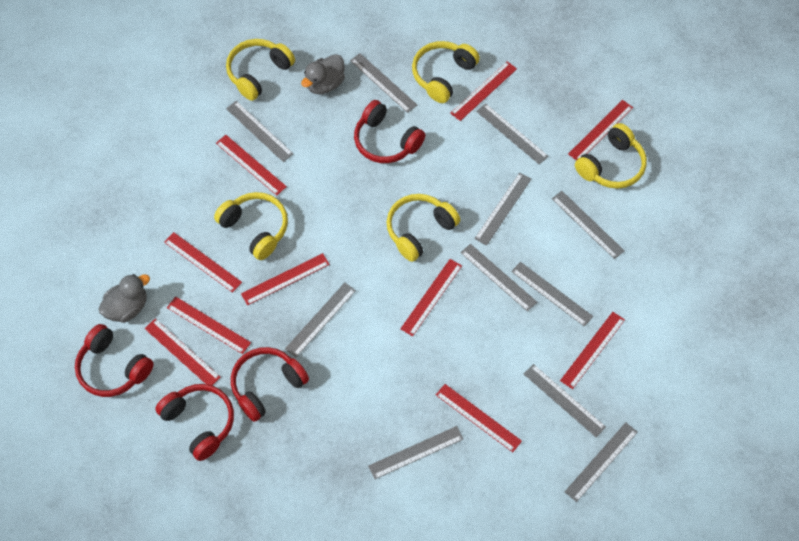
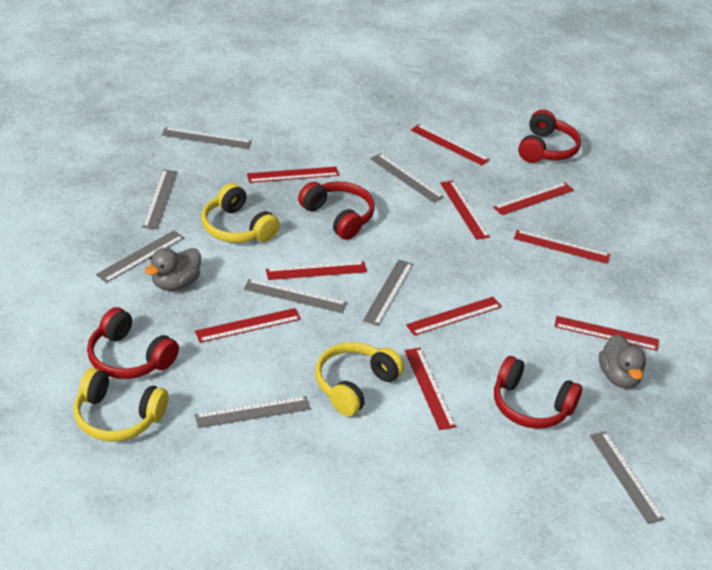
grey ruler: [226,101,293,162] [285,283,356,357] [350,53,417,113] [368,426,463,479] [461,244,537,312] [474,172,531,246] [476,103,549,165] [511,262,593,327] [524,364,606,437] [552,191,625,259] [565,422,638,502] = 11 -> [96,230,184,283] [142,170,177,229] [162,127,252,149] [195,396,311,428] [244,279,347,313] [363,259,413,326] [370,154,444,203] [590,431,664,524] = 8
yellow headphones: [214,192,288,260] [226,39,295,101] [387,194,460,262] [412,41,480,103] [575,123,647,189] = 5 -> [73,368,168,441] [201,183,280,243] [315,342,404,416] = 3

